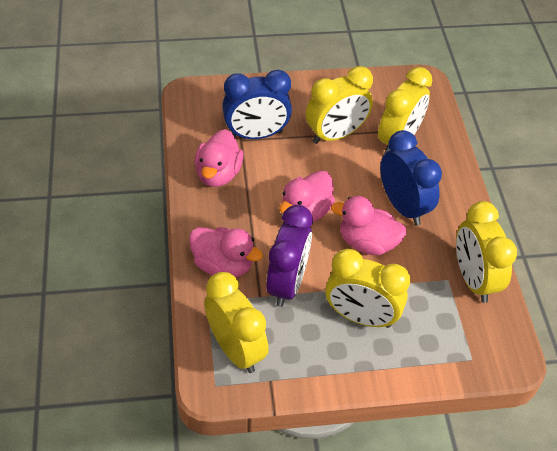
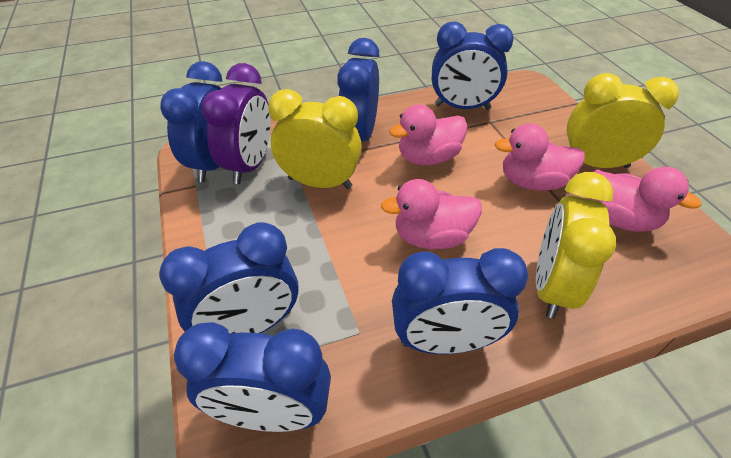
blue clock: [222,70,292,139] [380,130,442,226] = 2 -> [159,222,298,334] [160,61,223,182] [174,322,331,432] [337,38,380,141] [392,248,528,354] [432,21,514,110] = 6
yellow clock: [204,272,269,373] [306,66,373,144] [325,249,410,328] [378,67,432,154] [456,201,517,303] = 5 -> [268,89,362,189] [536,172,616,319] [567,73,679,168] = 3

